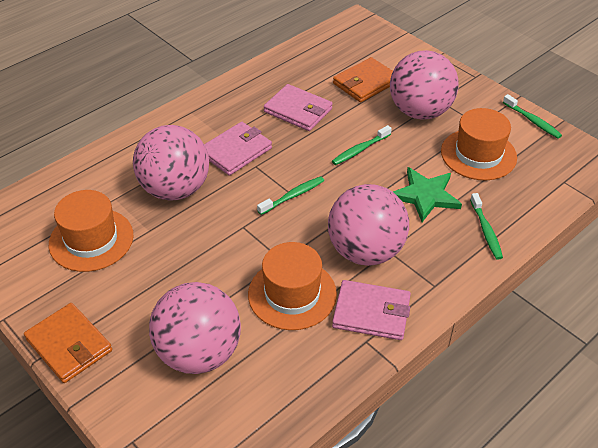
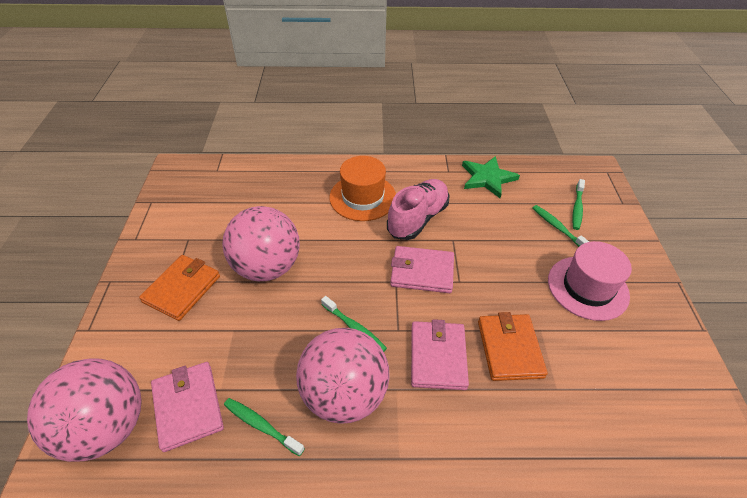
orange hat: [49,190,134,272] [248,242,337,330] [441,108,517,180] = 3 -> [329,156,396,221] = 1
pink ball: [133,125,209,201] [149,282,241,374] [328,184,409,266] [390,50,459,120] = 4 -> [27,358,142,462] [222,206,300,281] [296,328,390,424] = 3
pink hat: none = 0 -> [548,241,632,321] = 1
pink shoe: none = 0 -> [387,179,449,240] = 1

